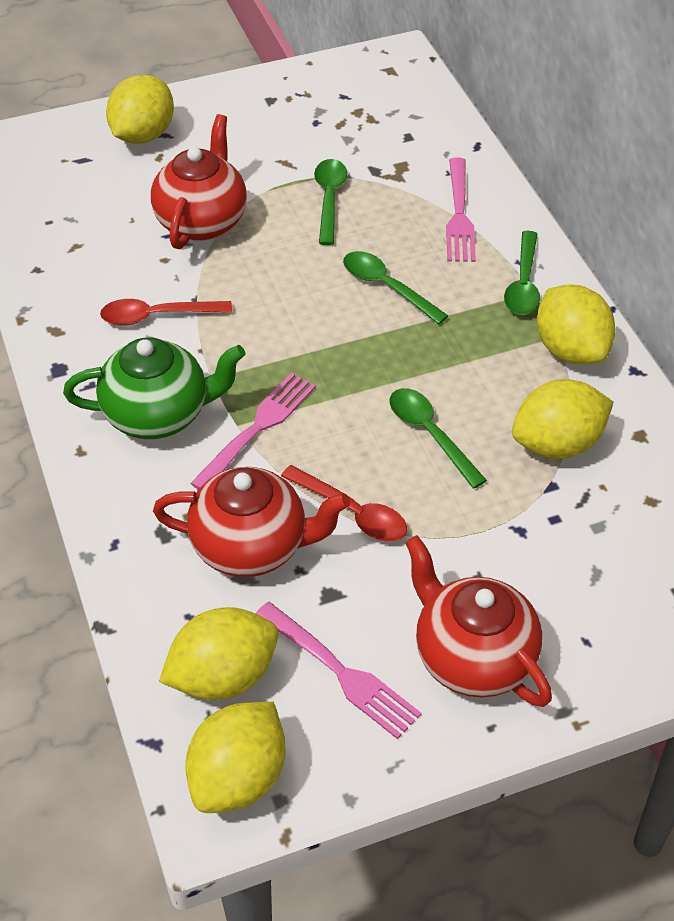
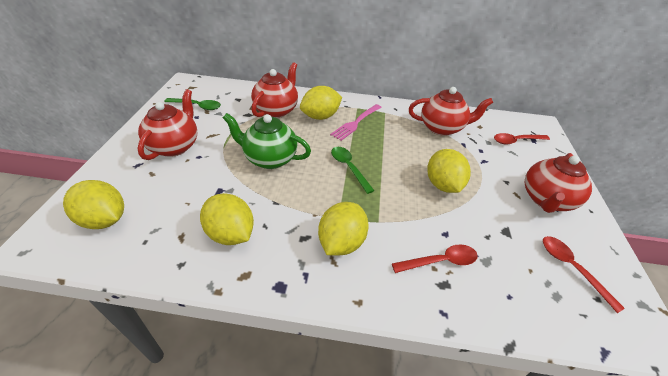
green spoon: [314,159,347,245] [343,251,448,324] [390,388,487,489] [504,231,540,315] = 4 -> [164,98,221,110] [331,147,375,194] = 2
pink fork: [190,373,316,489] [256,602,422,739] [446,158,476,262] = 3 -> [330,104,382,141] = 1
red spoon: [100,299,232,325] [281,465,407,542] = 2 -> [392,245,478,273] [494,133,550,144] [543,236,625,313] = 3
red teapot: [151,114,247,249] [153,467,350,577] [405,535,552,707] = 3 -> [137,89,197,160] [251,62,298,118] [409,87,493,136] [524,153,592,213] = 4

